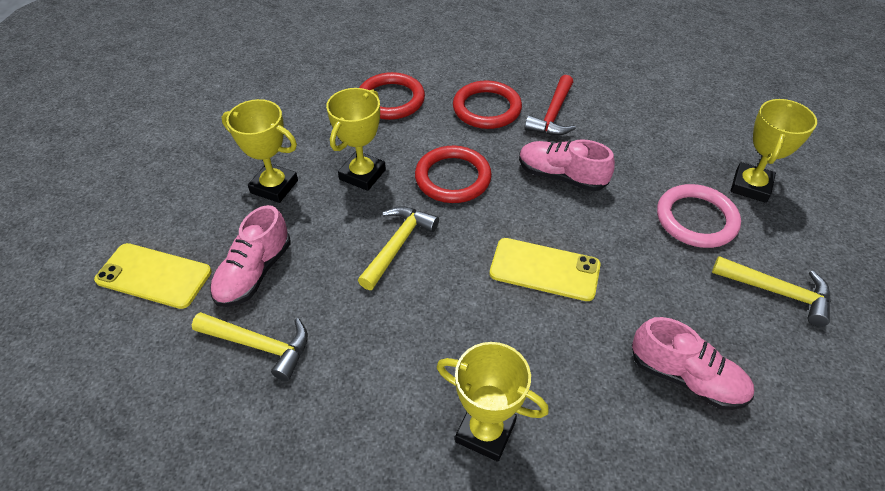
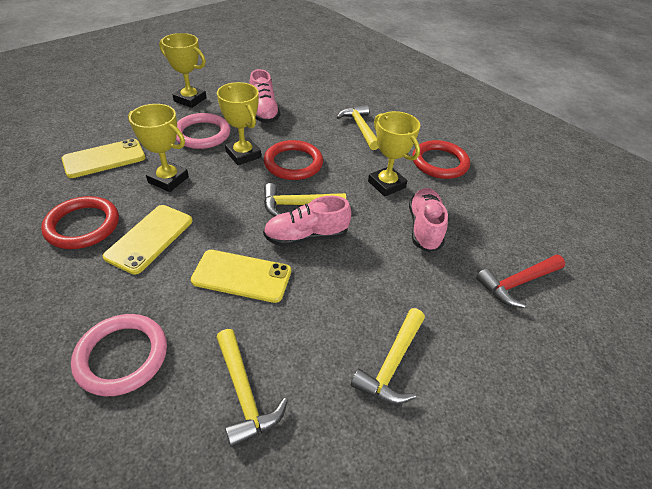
pink ring: [657,184,741,248] = 1 -> [71,314,167,397] [176,113,230,149] = 2
yellow hammer: [192,312,308,381] [358,206,439,290] [712,256,831,327] = 3 -> [216,329,288,447] [264,183,346,216] [337,105,379,150] [351,308,425,404] = 4
yellow phone: [94,243,212,309] [489,238,601,301] = 2 -> [62,138,145,178] [103,205,193,274] [191,250,291,303] = 3

